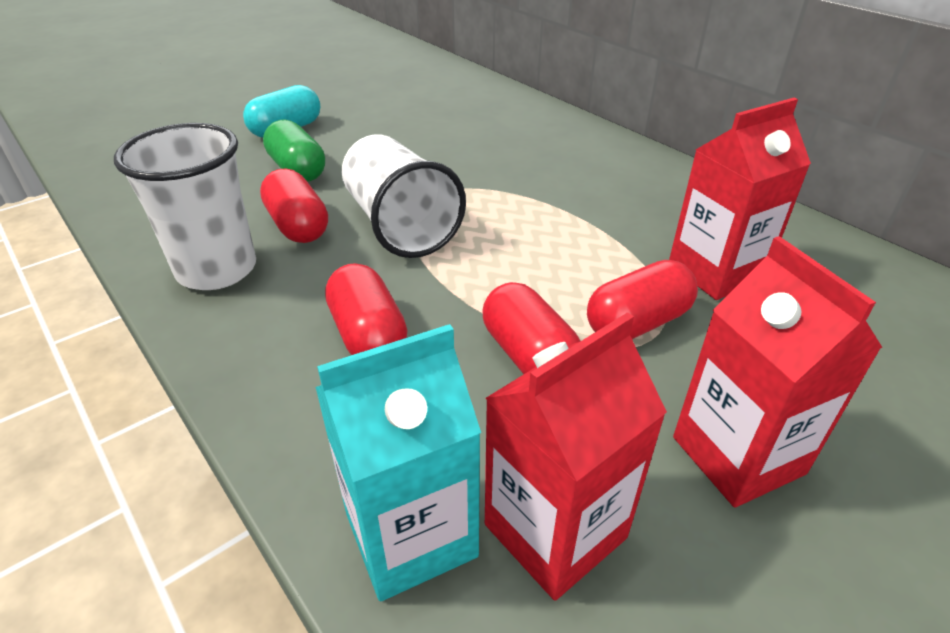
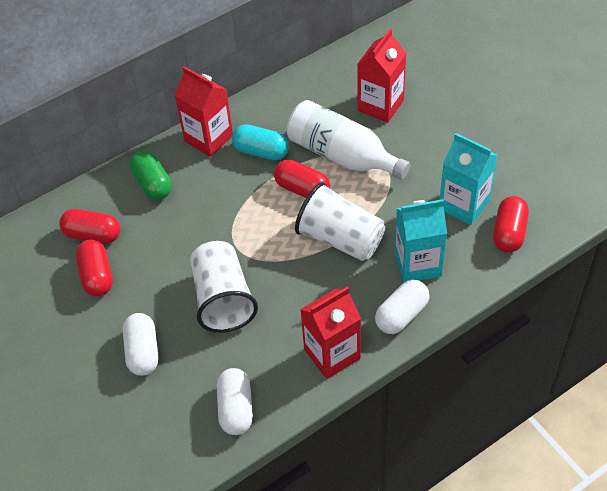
turquoise carton: [315,324,481,601] = 1 -> [395,199,447,283] [440,133,498,225] = 2
white bottle: none = 0 -> [287,100,411,180] = 1
white capsule: none = 0 -> [123,313,158,376] [217,368,253,435] [375,280,430,334] = 3

